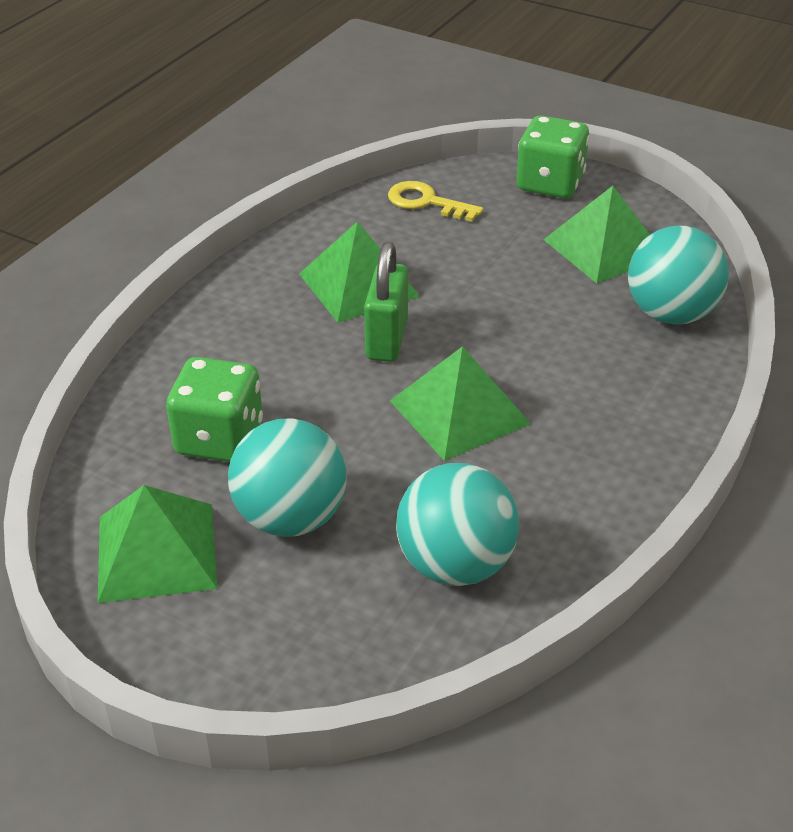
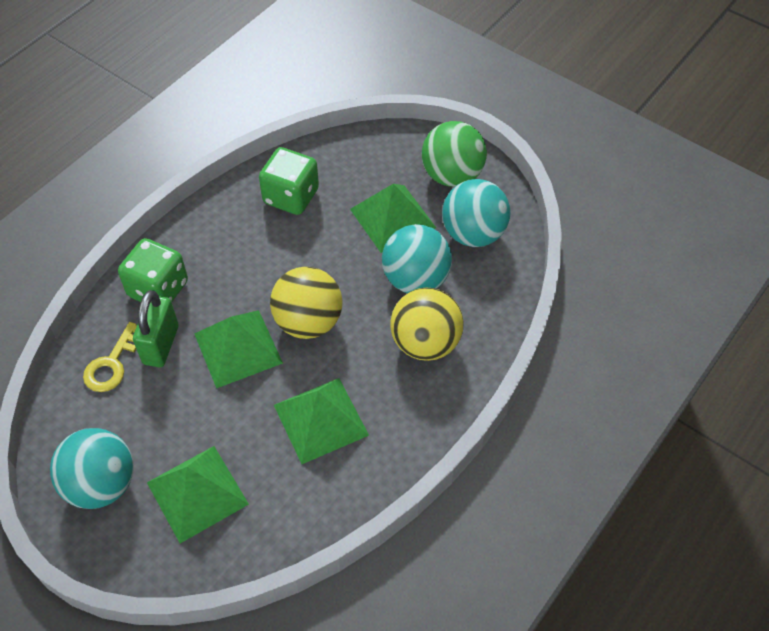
green ball: none = 0 -> [422,121,487,187] = 1
yellow ball: none = 0 -> [270,266,342,339] [390,287,464,361] = 2

